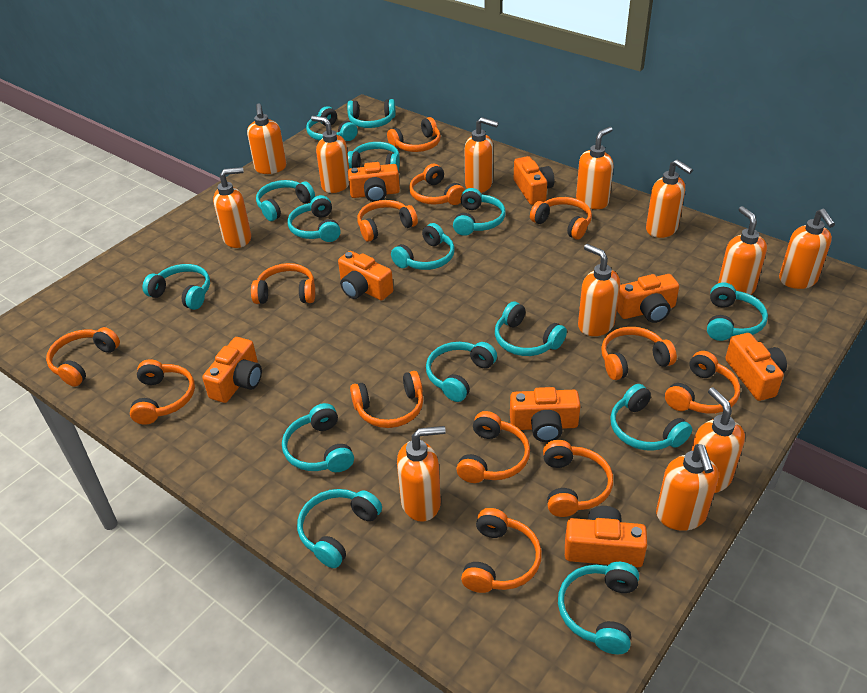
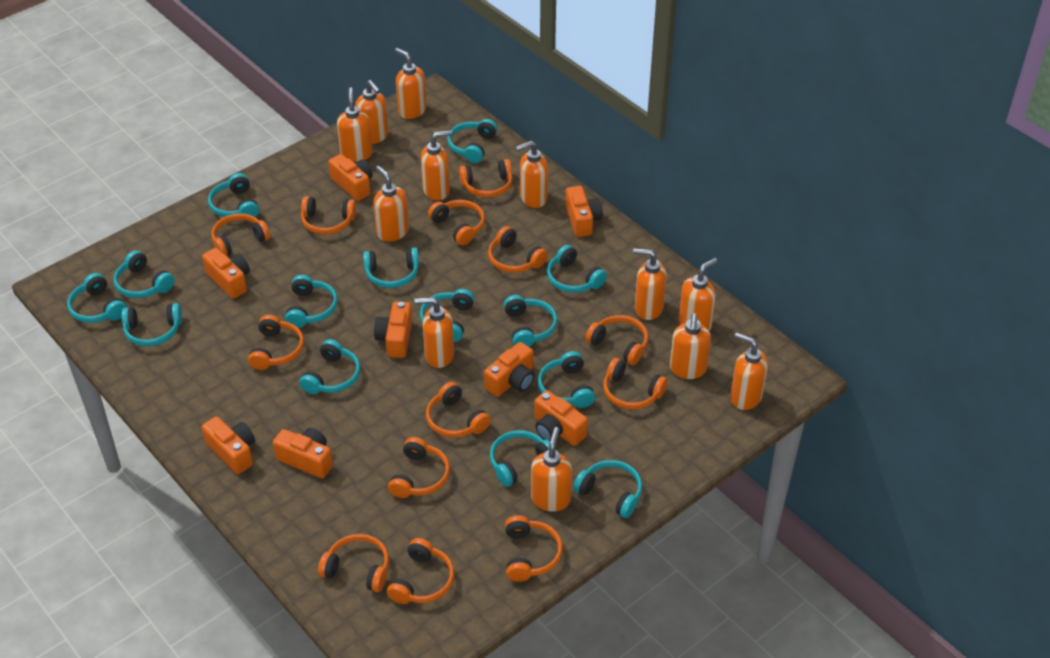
turquoise headphones: [142,264,210,310] [256,180,315,221] [282,403,354,472] [288,195,341,242] [297,489,382,568] [306,106,358,141] [347,99,396,128] [348,142,400,171] [391,223,455,270] [426,342,497,402] [453,188,505,236] [495,302,567,356] [558,562,639,654] [610,384,692,451] [707,282,768,341] = 15 -> [67,273,127,323] [114,250,175,298] [121,303,182,346] [208,173,259,217] [285,275,338,328] [299,339,360,394] [363,247,419,288] [420,289,475,342] [447,119,498,163] [490,430,556,487] [504,295,558,347] [538,351,595,408] [547,245,607,293] [573,460,642,518] = 14

